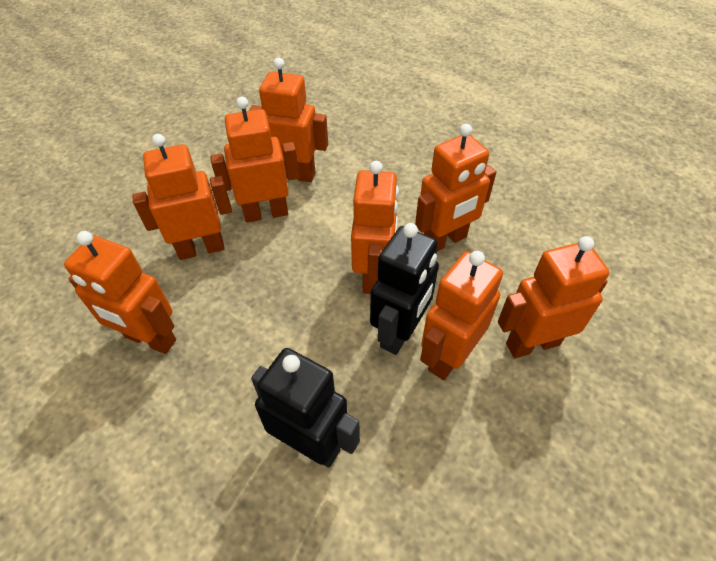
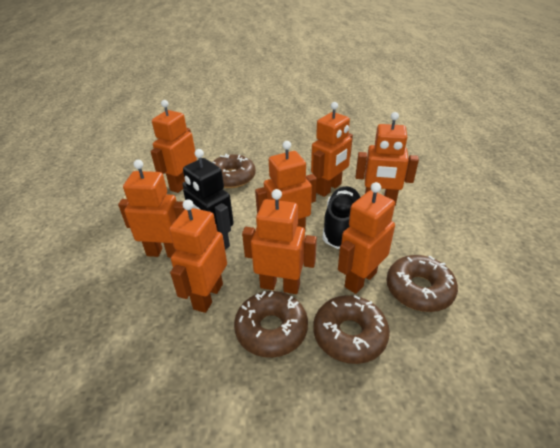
black robot: [251,348,360,468] [370,223,439,355] = 2 -> [182,149,234,249] = 1
black shoe: none = 0 -> [323,186,360,249] = 1
brown donut: none = 0 -> [212,154,256,188] [234,291,308,358] [313,295,390,364] [386,255,458,312] = 4

